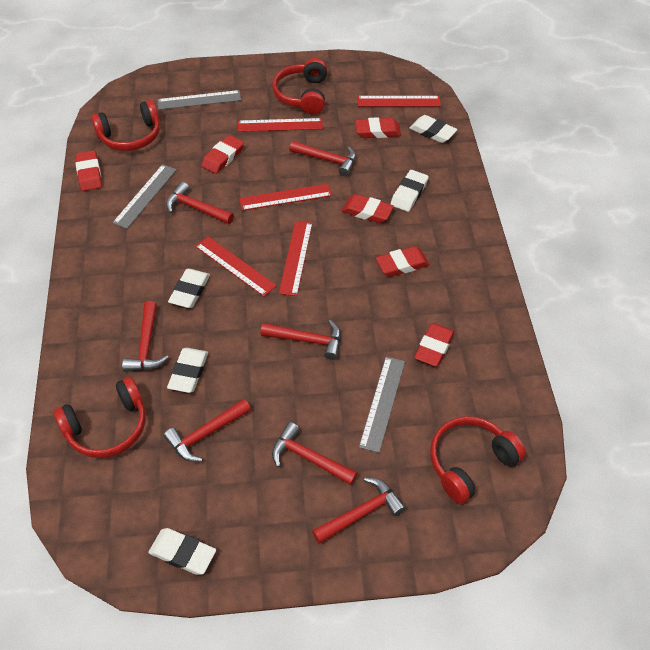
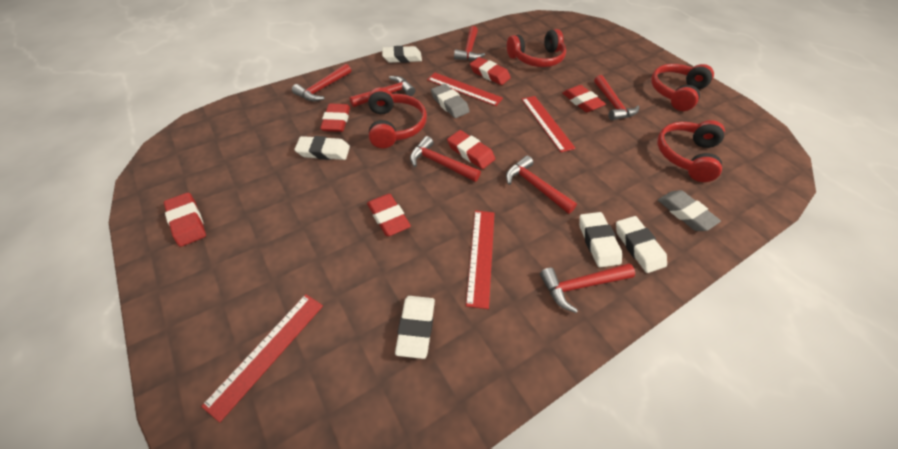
grey eraser: none = 0 -> [431,84,470,118] [658,190,721,231] = 2
grey ruler: [112,164,177,229] [157,90,241,110] [359,357,405,453] = 3 -> none = 0
red ruler: [195,236,277,297] [238,118,323,132] [239,184,332,211] [279,221,313,296] [357,96,441,107] = 5 -> [201,294,323,422] [427,73,503,106] [466,210,494,309] [521,96,576,152] = 4

